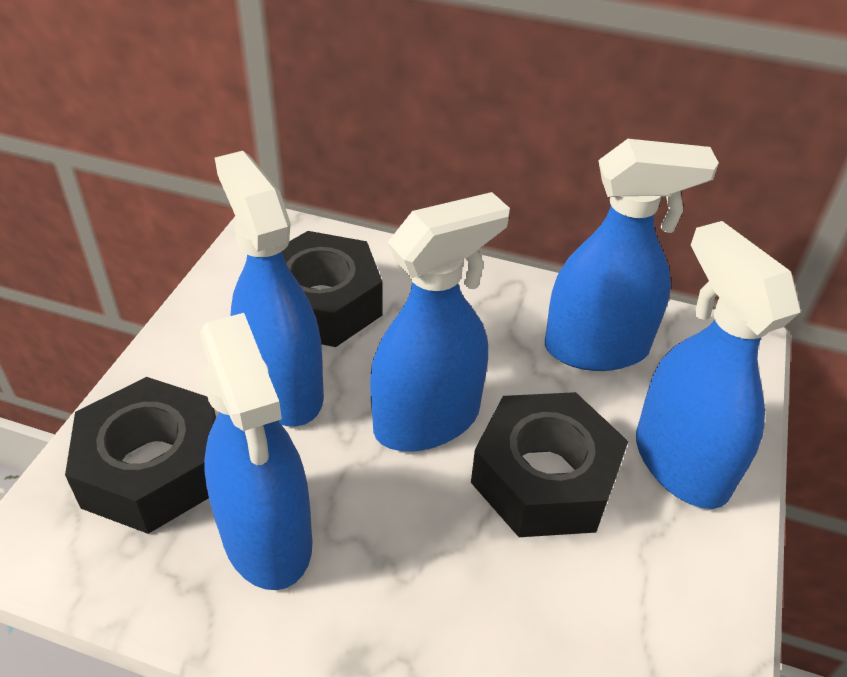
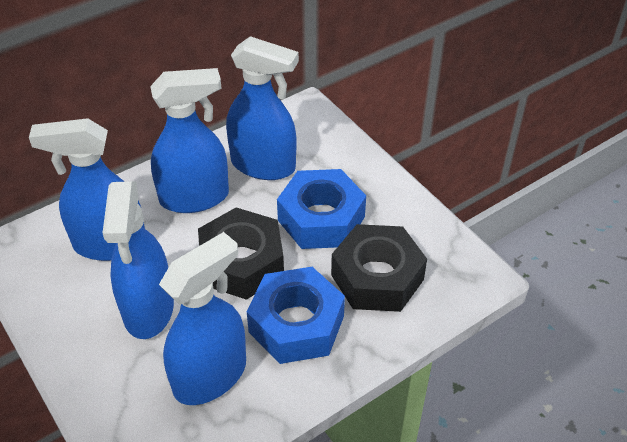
black nut: [65,377,216,534] [282,231,383,347] [471,392,628,537] = 3 -> [198,208,284,300] [331,224,427,312] = 2
blue nut: none = 0 -> [247,267,345,364] [277,169,366,249] = 2

